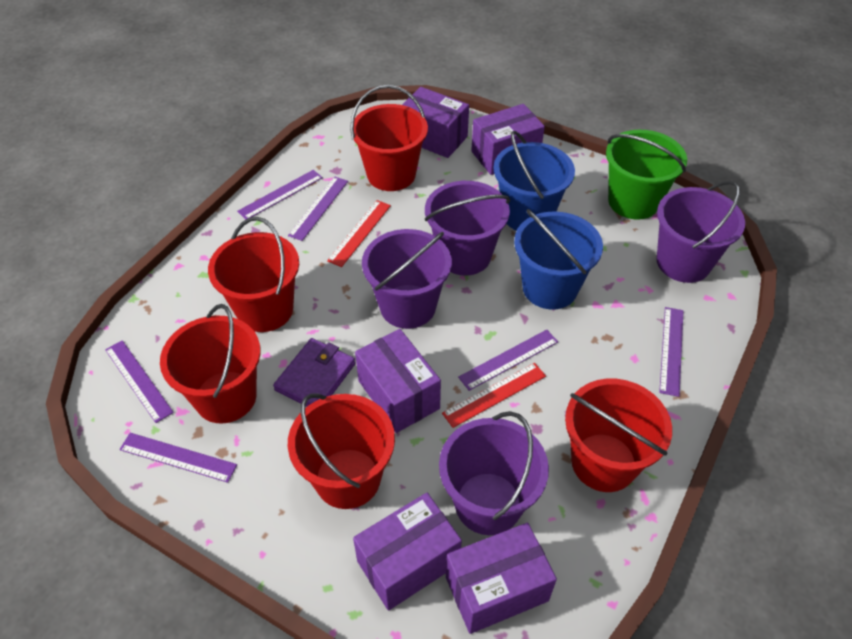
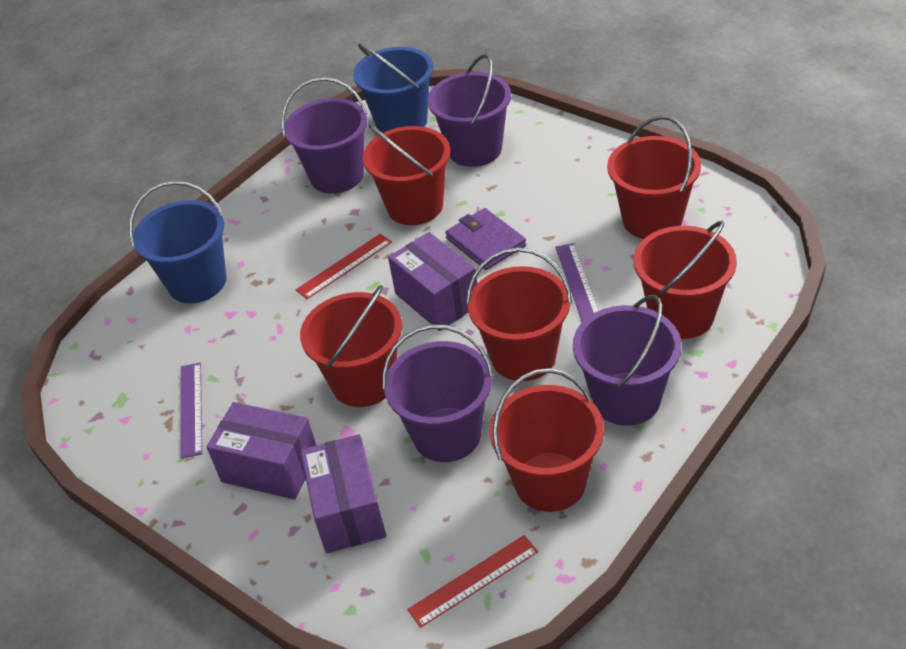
green bucket: [606,130,687,220] = 1 -> none = 0
purple box: [353,493,462,611] [355,329,441,433] [402,87,469,158] [446,523,557,634] [471,104,545,175] = 5 -> [207,402,316,499] [300,434,386,553] [388,232,477,331] = 3
purple ruler: [105,340,174,423] [119,433,237,483] [237,170,323,220] [288,176,348,241] [458,330,558,391] [659,307,684,397] = 6 -> [180,363,202,459] [555,243,599,322] = 2
red bucket: [160,304,261,424] [208,217,299,332] [288,393,395,509] [350,85,428,191] [565,379,672,492] = 5 -> [300,285,402,407] [363,124,450,225] [466,247,572,381] [490,368,604,512] [607,115,701,239] [634,221,737,339] = 6

